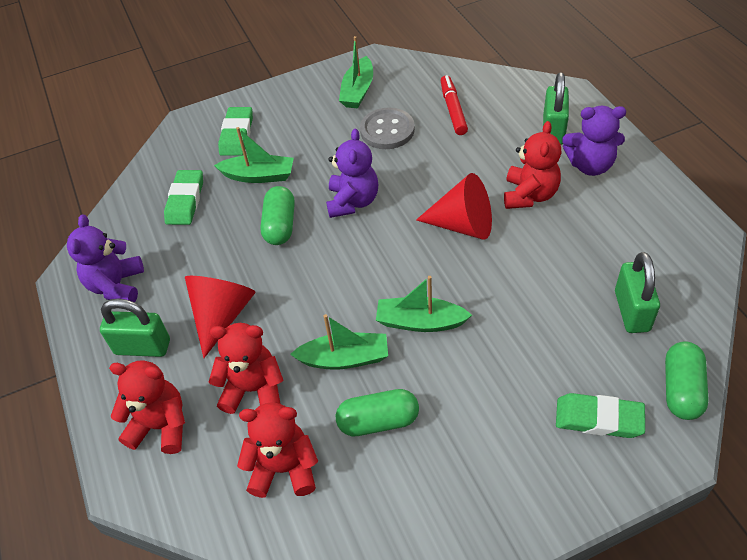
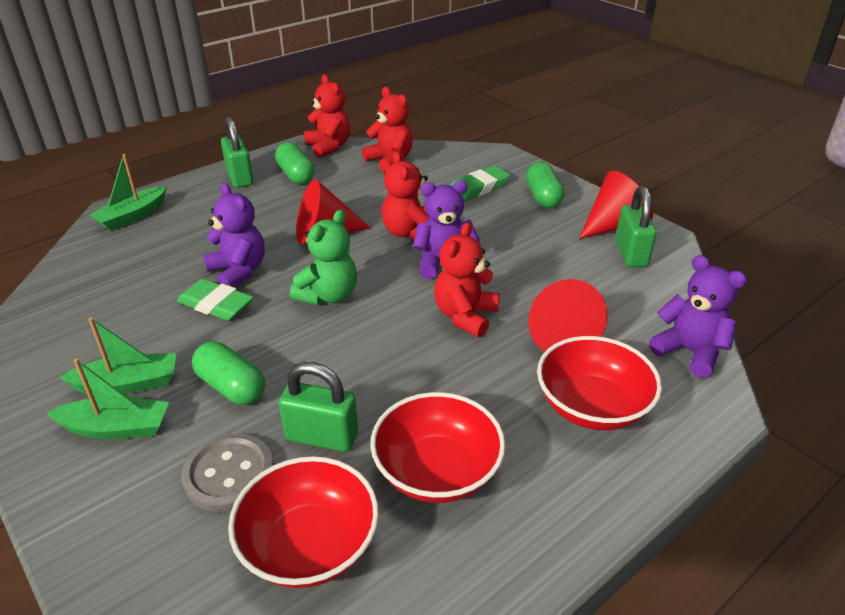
green boat: [214,127,294,183] [290,314,388,370] [339,36,373,108] [376,276,472,332] = 4 -> [47,359,169,439] [59,317,176,394] [90,154,167,231] = 3
green eraser: [164,170,203,225] [218,107,253,156] [556,393,645,438] = 3 -> [177,279,254,321] [451,166,510,201] = 2
green teddy bear: none = 0 -> [290,210,357,305] = 1
red bowl: none = 0 -> [228,456,379,588] [370,392,505,503] [537,336,662,430] = 3
red cone: [185,276,256,358] [416,173,492,240] = 2 -> [296,179,370,244] [528,279,607,352] [579,171,653,239] = 3
red marker: [441,75,468,135] = 1 -> none = 0

